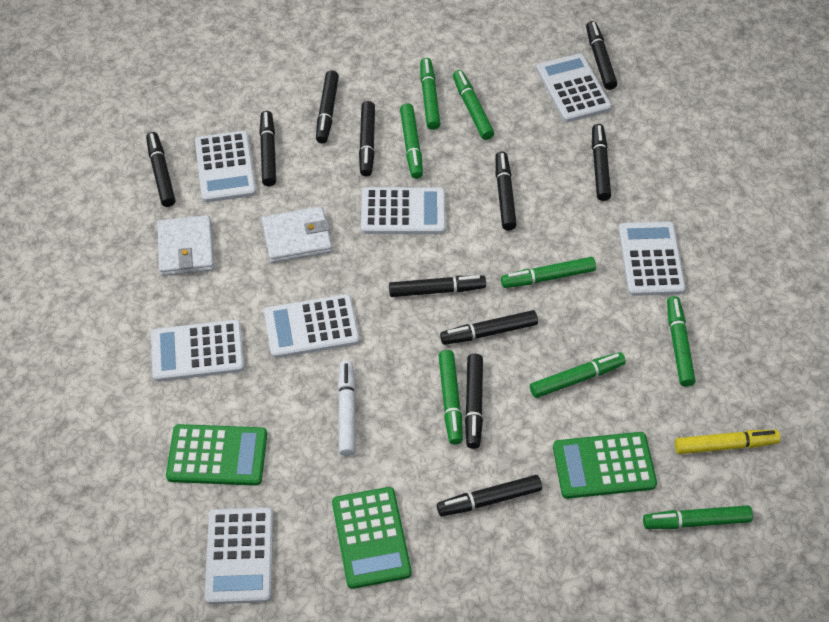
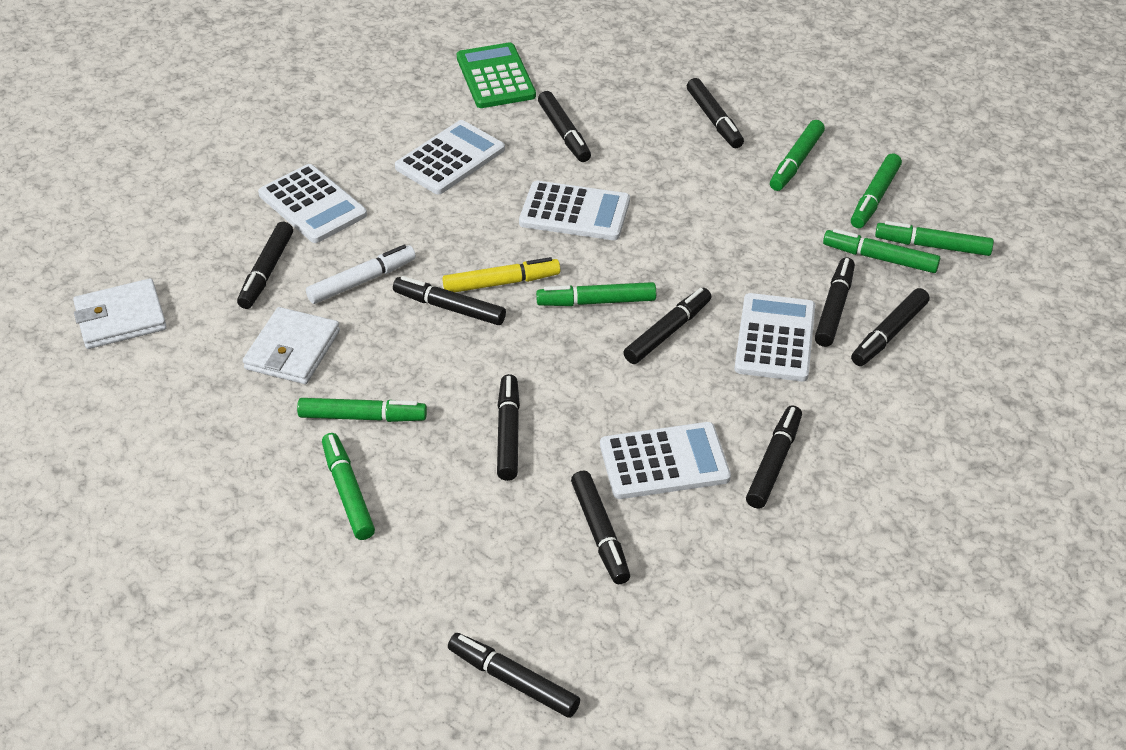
green calculator: [166,424,267,486] [332,487,411,589] [553,432,657,499] = 3 -> [457,42,536,108] = 1
green marker: [400,103,423,179] [420,58,440,130] [438,350,463,445] [453,70,494,140] [501,257,596,288] [530,352,626,398] [643,505,753,529] [667,296,696,387] = 8 -> [297,398,427,422] [322,433,375,540] [536,282,656,306] [770,120,825,191] [823,229,940,273] [851,153,902,228] [875,221,994,256] = 7
white calculator: [151,320,244,382] [195,131,256,202] [205,507,273,604] [264,294,360,358] [361,187,446,234] [536,53,612,122] [618,222,686,296] = 7 -> [258,164,367,243] [395,120,505,194] [519,181,630,240] [600,422,731,499] [734,293,815,382] = 5

